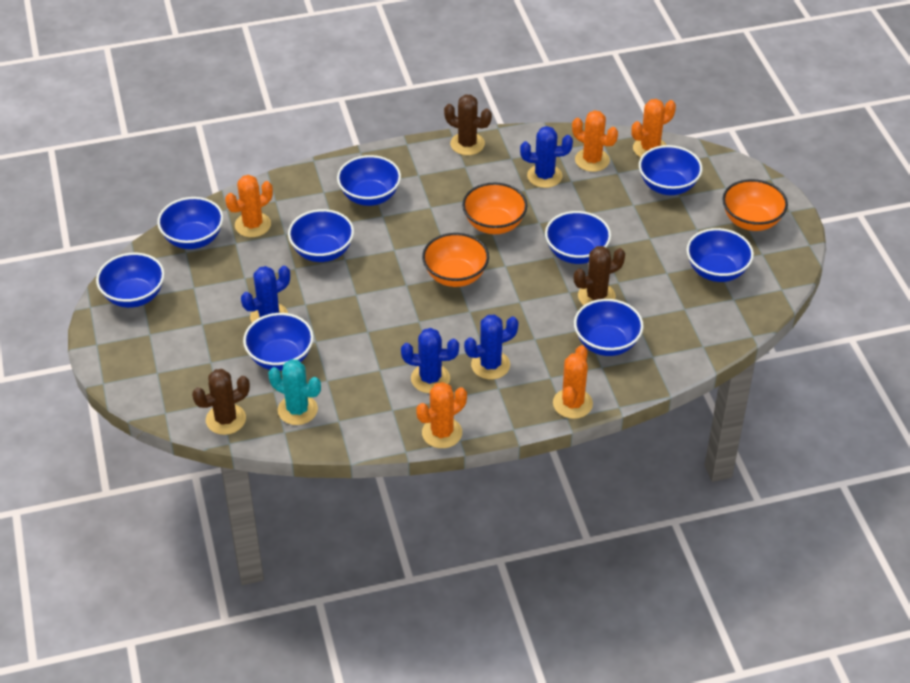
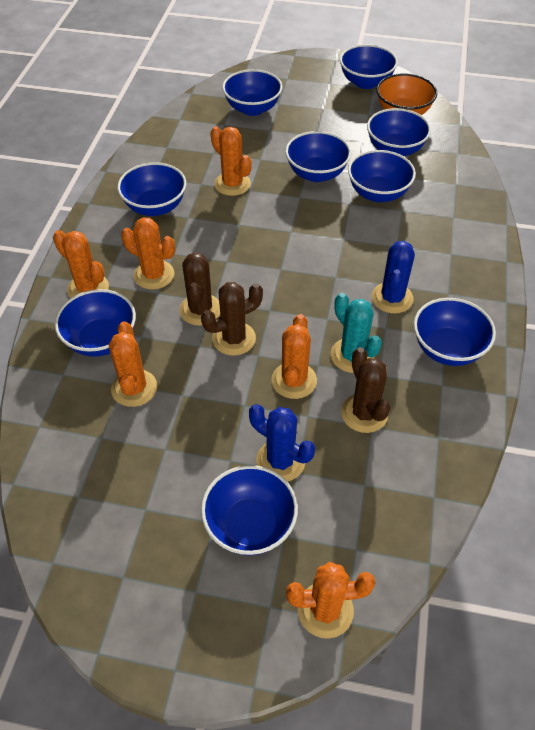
blue cactus: [241,266,290,323] [401,328,459,393] [464,315,519,379] [520,126,573,188] = 4 -> [249,404,315,482] [371,241,415,314] = 2
orange bowl: [422,233,489,287] [462,183,528,234] [722,179,788,231] = 3 -> [376,73,437,115] = 1
orange cactus: [225,175,273,237] [416,382,467,448] [553,345,593,419] [572,110,618,172] [632,99,676,157] = 5 -> [53,230,109,298] [109,321,157,407] [121,217,175,290] [210,126,252,196] [272,314,317,399] [286,562,375,639] = 6

